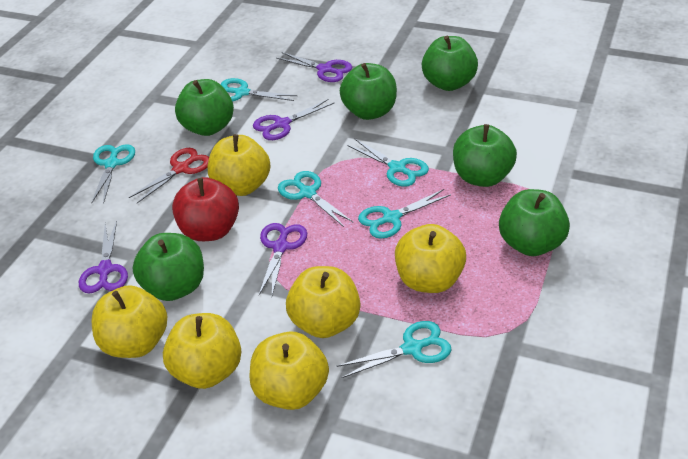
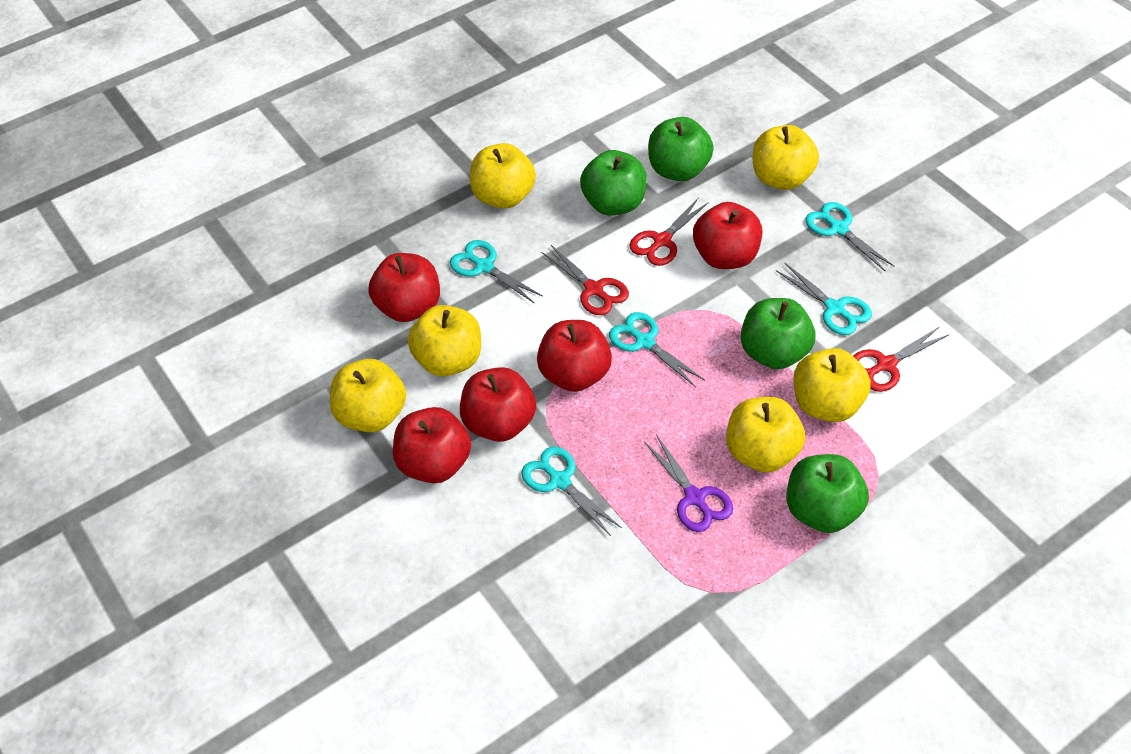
green apple: [133,233,204,301] [175,79,234,136] [340,63,397,120] [422,36,478,91] [453,124,517,187] [499,189,570,256] = 6 -> [580,150,647,216] [648,117,714,181] [741,298,815,369] [786,454,869,533] = 4
purple scissors: [79,221,128,293] [253,99,334,140] [259,223,307,295] [277,52,352,82] = 4 -> [645,434,733,532] = 1
red apple: [172,177,239,241] = 1 -> [368,253,440,322] [393,407,471,483] [460,367,536,442] [537,320,612,392] [693,202,762,269] = 5
red scissors: [129,148,209,203] = 1 -> [541,245,629,315] [629,199,709,266] [853,327,948,392] = 3
turquoise scissors: [92,144,135,204] [221,78,297,102] [278,171,354,227] [336,321,451,378] [347,138,429,187] [358,189,451,239] = 6 -> [450,240,543,304] [521,447,622,536] [609,312,705,387] [776,263,872,335] [806,202,895,272] = 5

